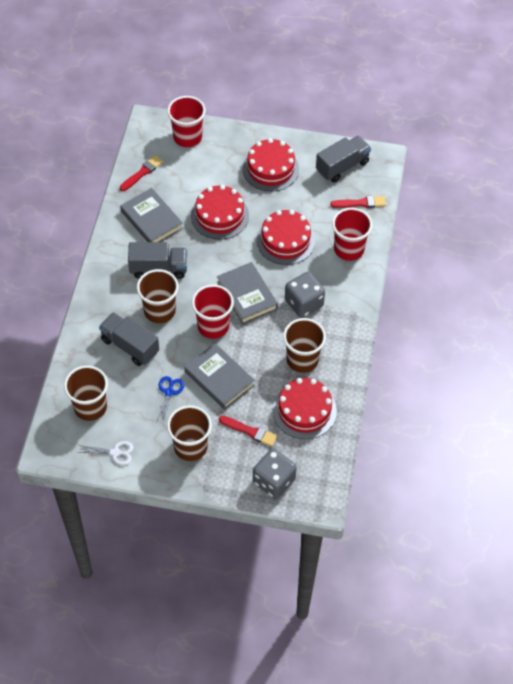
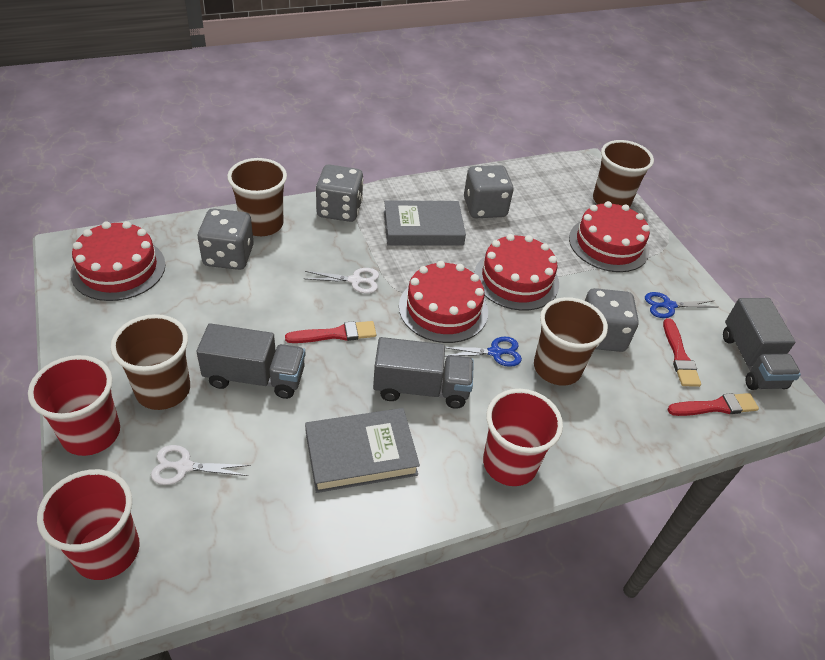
blue scissors: [156,376,184,423] = 1 -> [445,337,522,367] [645,292,716,318] = 2
grey book: [120,188,183,242] [185,343,255,410] [217,262,278,325] = 3 -> [305,408,420,493] [384,200,466,246] = 2
grey dice: [253,448,297,499] [285,272,325,318] = 2 -> [198,208,254,270] [316,164,363,222] [464,165,513,218] [585,288,639,352] = 4
white scissors: [78,441,134,465] = 1 -> [151,445,251,485] [304,268,379,294] = 2

